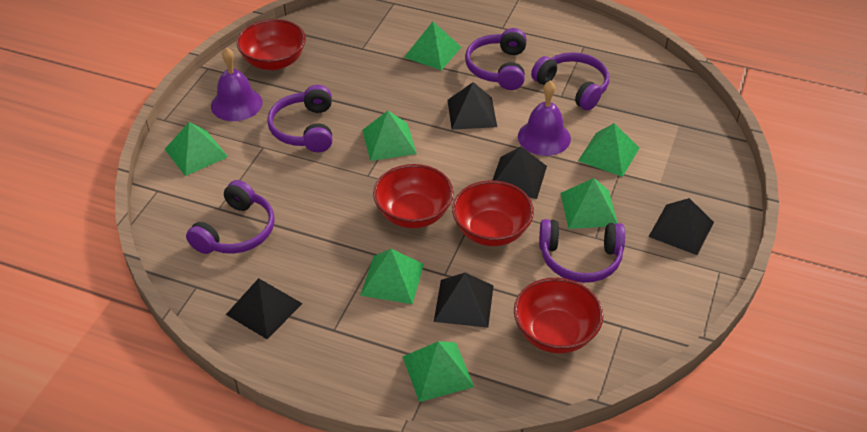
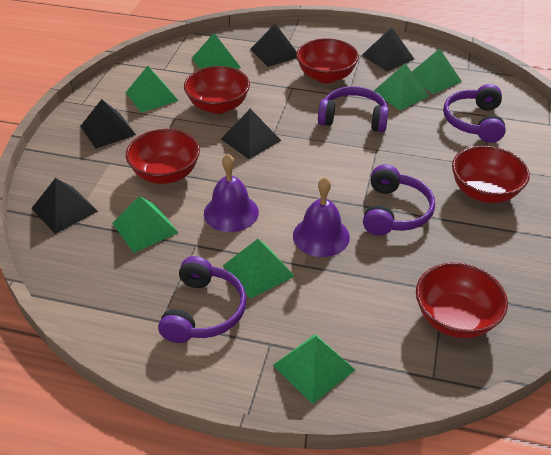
purple headphones: [186,180,275,254] [267,85,332,152] [465,28,527,90] [531,52,609,111] [539,219,625,283] = 5 -> [158,256,247,343] [318,86,389,132] [363,164,435,235] [443,84,506,143] = 4
red bowl: [236,19,306,70] [373,164,454,228] [452,180,534,246] [514,278,603,354] = 4 -> [126,129,200,184] [184,66,250,114] [296,38,359,83] [416,263,508,338] [452,146,530,203] = 5

